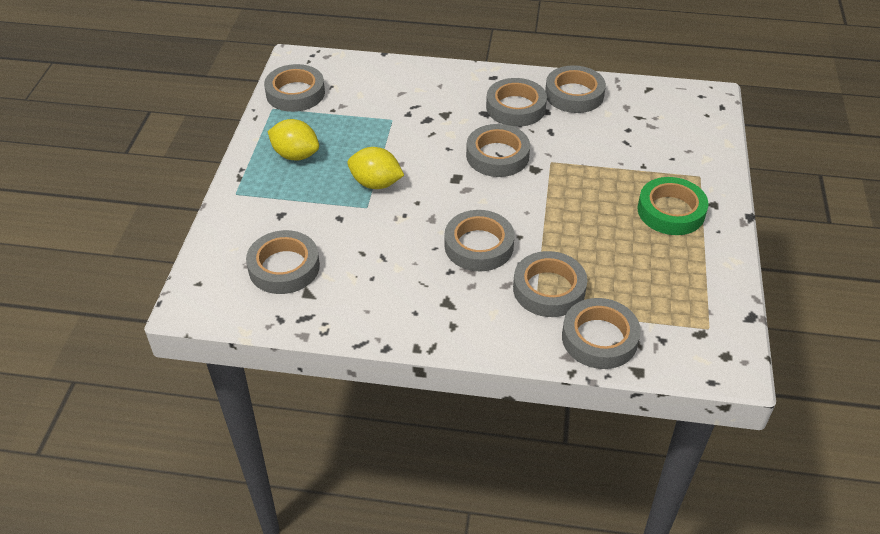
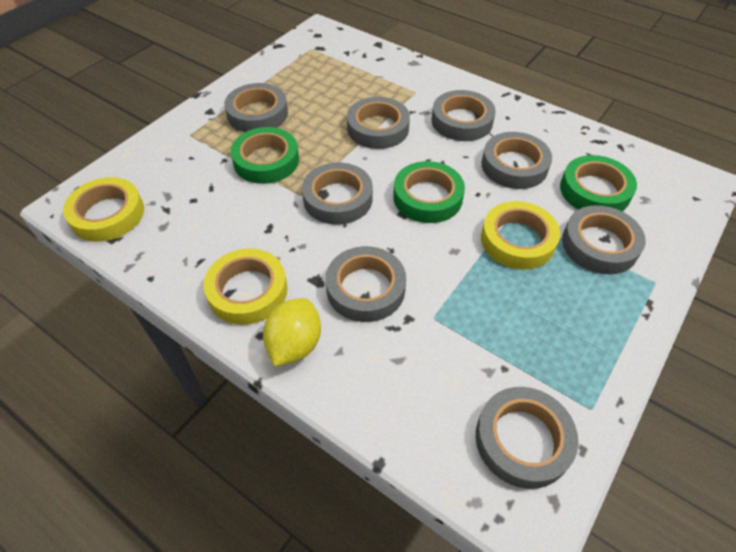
green tape: [638,177,709,235] = 1 -> [230,127,299,184] [393,161,465,223] [560,155,637,211] = 3
yellow lemon: [268,119,319,161] [347,147,404,189] = 2 -> [263,298,321,367] = 1
yellow tape: none = 0 -> [63,177,144,242] [203,249,288,325] [481,201,560,269] = 3

